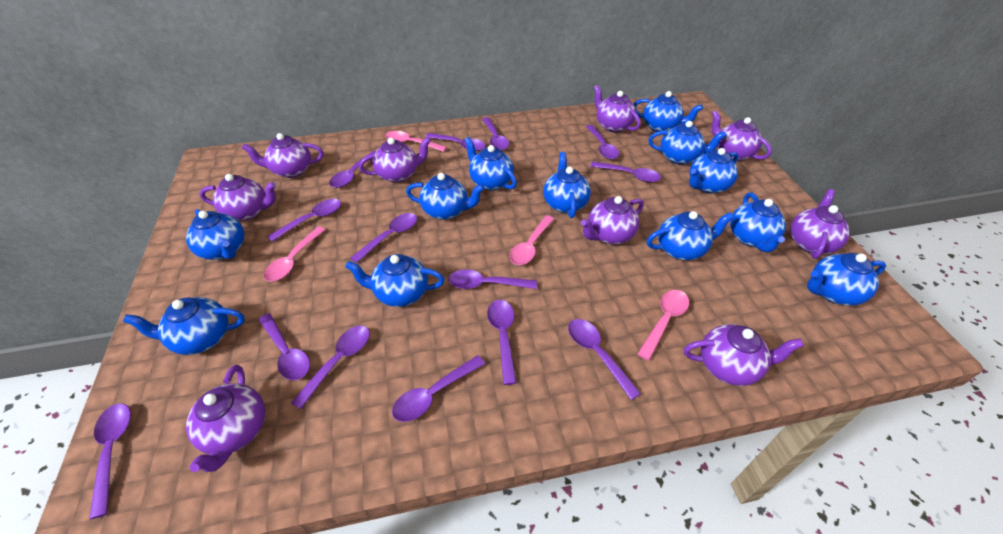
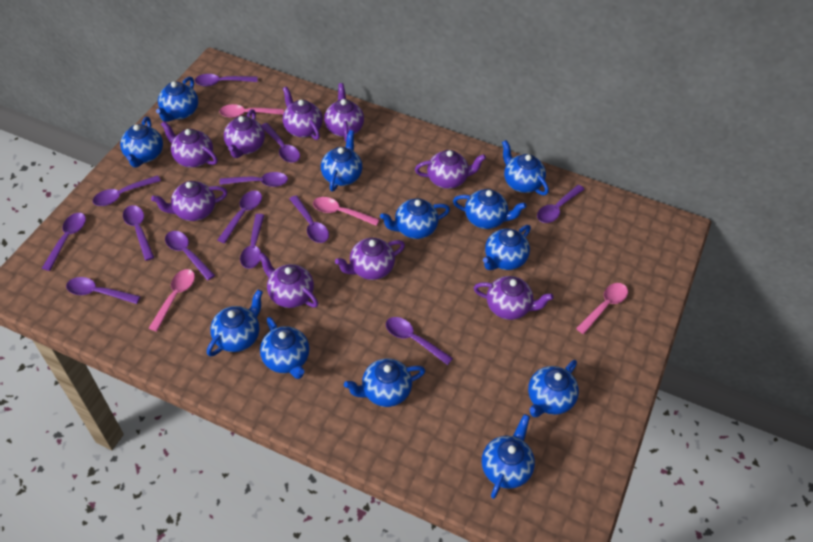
purple spoon: [89,403,131,520] [258,313,310,380] [267,199,341,242] [291,325,370,410] [329,151,376,188] [351,213,417,263] [392,355,485,422] [425,133,485,151] [448,269,537,289] [482,118,509,150] [487,300,517,385] [568,319,641,400] [586,125,620,160] [590,161,661,182] = 14 -> [42,213,86,271] [66,277,141,304] [93,175,161,206] [123,205,154,261] [165,231,215,280] [195,74,258,86] [218,191,262,244] [219,172,288,187] [240,214,265,269] [261,123,300,163] [289,195,329,243] [386,317,453,365] [537,185,585,223] = 13

